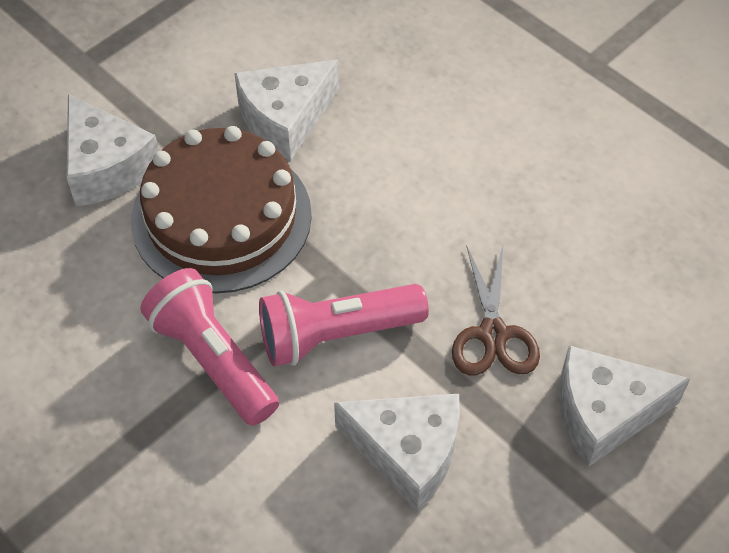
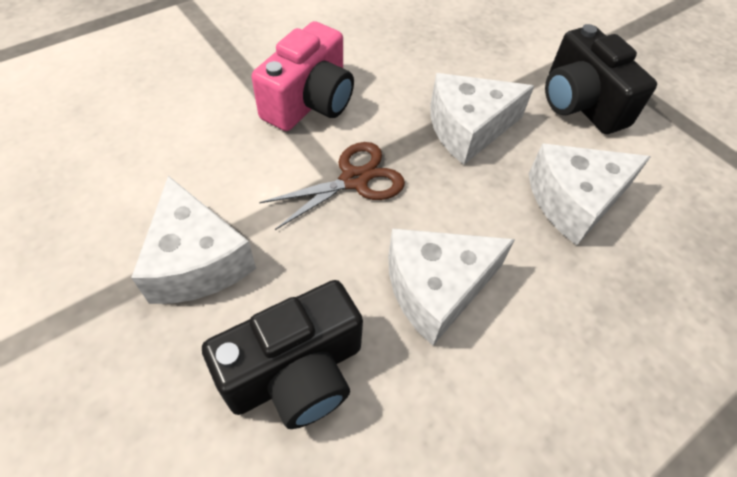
black camera: none = 0 -> [202,280,363,429] [545,24,657,134] = 2
brown cake: [131,126,312,293] = 1 -> none = 0
pink camera: none = 0 -> [252,21,354,131] = 1
pink flashlight: [140,268,279,426] [259,284,429,366] = 2 -> none = 0

